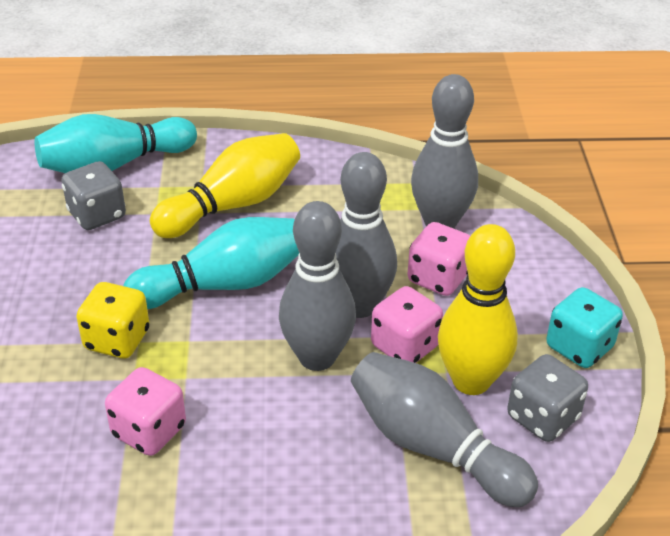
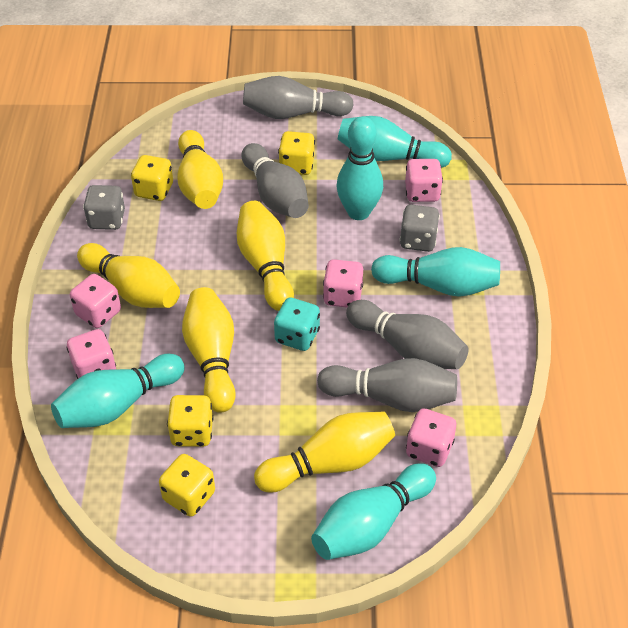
pink dice: [105,367,186,456] [371,286,443,363] [407,222,470,296] = 3 -> [66,329,116,379] [70,274,121,328] [323,259,363,308] [405,159,443,202] [406,408,456,467] = 5
turquoise bowling pin: [35,114,197,173] [123,217,299,309] = 2 -> [51,354,185,428] [311,463,436,560] [337,116,383,220] [338,116,452,168] [371,247,500,297] = 5
yellow bowling pin: [150,133,300,238] [438,224,518,395] = 2 -> [77,243,180,308] [177,130,223,209] [182,287,236,413] [237,201,294,311] [254,412,395,493] = 5
yellow dice: [76,282,149,359] = 1 -> [131,155,173,201] [159,454,215,517] [167,395,213,447] [278,131,315,175] = 4

